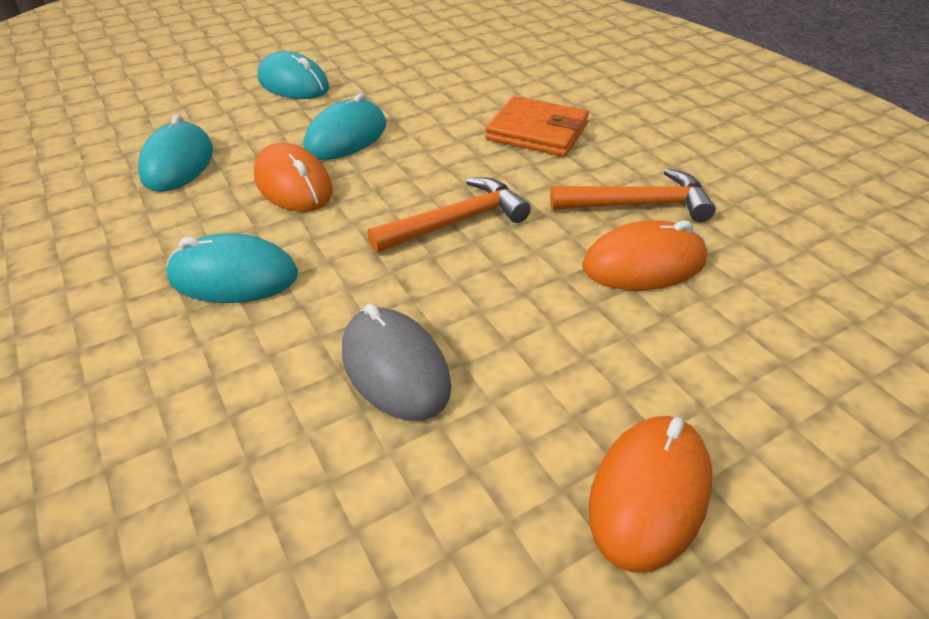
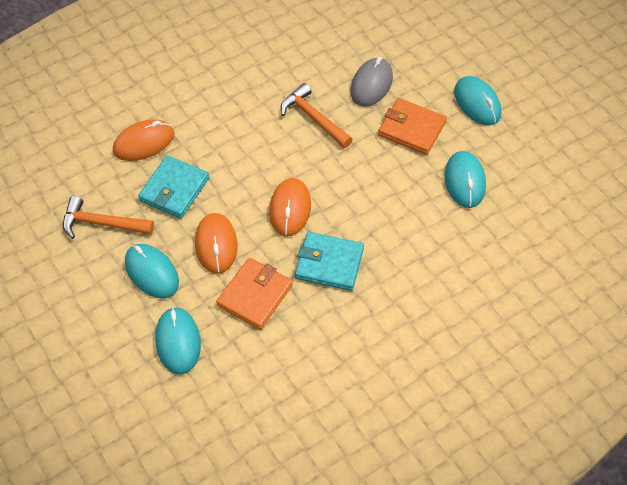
orange wallet: [485,96,589,157] = 1 -> [216,258,293,330] [378,98,447,155] = 2
turquoise wallet: none = 0 -> [138,156,209,219] [295,232,364,291] = 2

